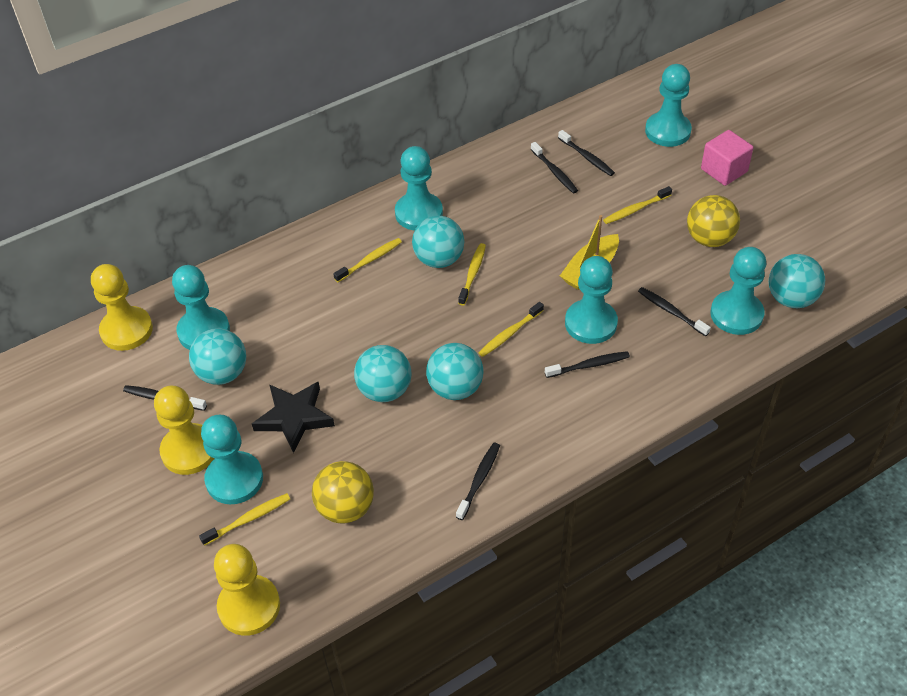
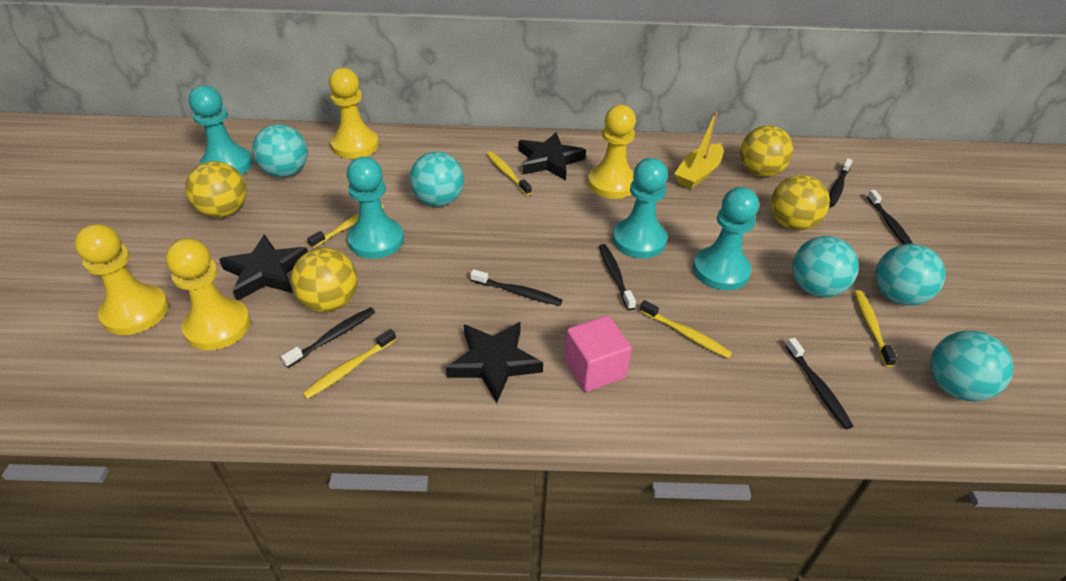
black star: [252,381,335,453] = 1 -> [219,234,308,300] [446,322,543,403] [518,132,586,180] = 3
turquoise pawn: [172,265,230,350] [201,415,263,504] [395,146,443,231] [565,256,618,344] [645,64,692,147] [710,247,766,335] = 6 -> [189,85,253,175] [347,157,404,259] [612,158,668,258] [693,187,759,290] = 4
yellow ball: [312,461,374,523] [687,195,740,247] = 2 -> [185,161,247,218] [290,248,358,312] [740,126,793,177] [771,175,830,231] = 4
yellow pawn: [91,264,153,351] [154,386,215,475] [214,544,280,636] = 3 -> [75,224,169,335] [166,238,251,350] [329,68,379,159] [588,105,636,199] = 4

